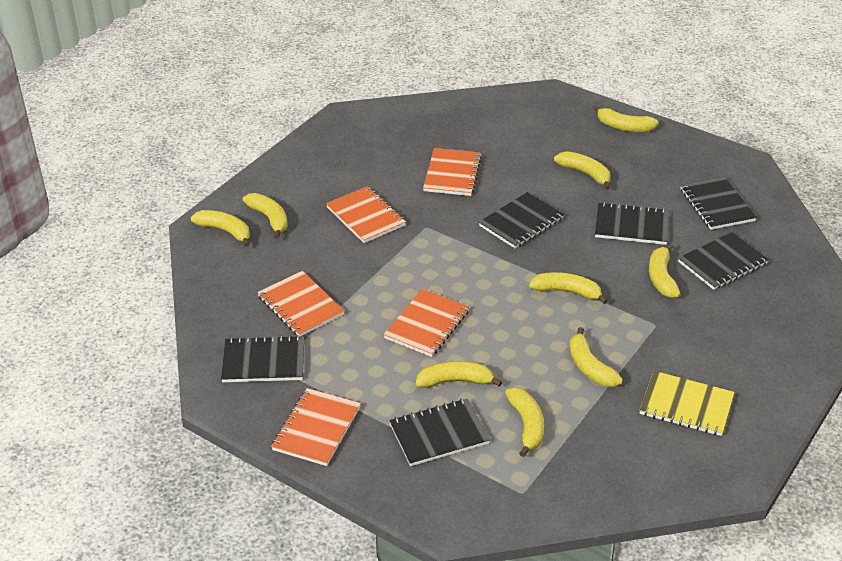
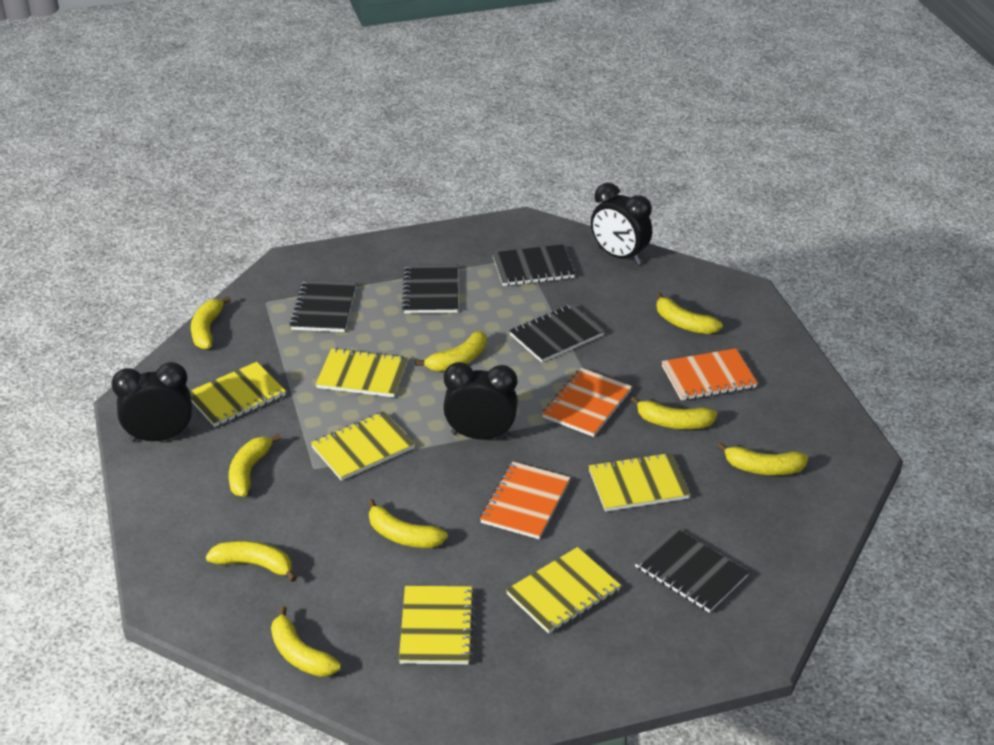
black clock: none = 0 -> [111,362,192,442] [443,362,518,439] [591,183,652,265] = 3
black notebook: [221,335,304,382] [389,399,490,466] [479,192,564,248] [595,202,669,245] [678,232,769,290] [680,177,757,230] = 6 -> [289,280,356,332] [402,264,458,313] [492,244,575,286] [509,304,605,363] [635,527,749,613] = 5
orange notebook: [257,271,345,337] [271,388,361,466] [326,186,406,243] [383,289,469,357] [423,148,482,196] = 5 -> [480,462,570,539] [542,368,632,437] [661,348,758,401] = 3
yellow notebook: [639,371,735,436] = 1 -> [190,362,286,427] [311,411,415,481] [316,348,408,397] [399,586,474,664] [506,547,621,634] [589,452,690,512] = 6

